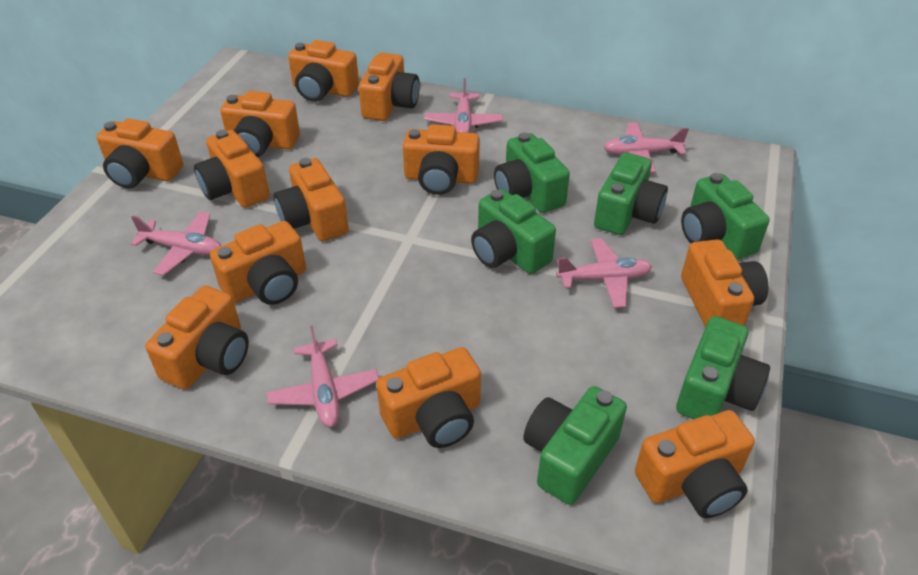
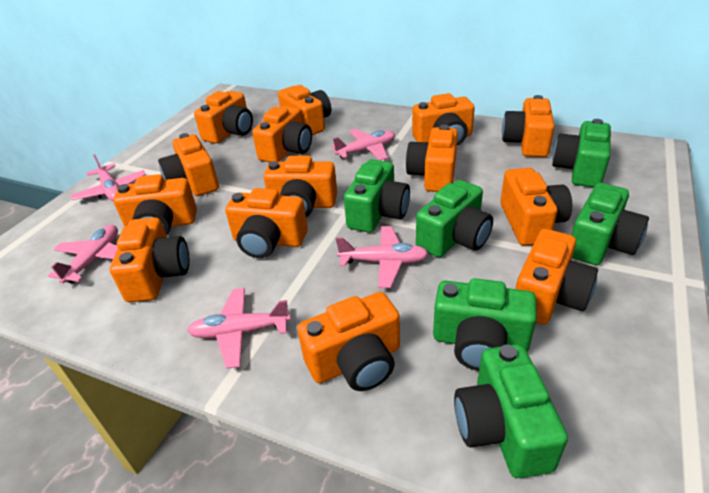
orange camera: [96,118,183,189] [145,286,249,390] [194,130,270,208] [210,221,306,305] [220,91,300,157] [274,158,349,241] [288,40,359,102] [359,53,420,121] [376,347,481,448] [403,124,480,195] [635,410,755,518] [681,240,768,327] = 12 -> [110,217,189,302] [113,174,197,235] [158,133,219,196] [194,91,253,144] [225,188,308,258] [252,106,312,162] [264,156,337,217] [278,85,331,135] [298,292,400,391] [406,125,458,192] [412,93,475,146] [500,168,572,246] [502,95,555,157] [516,229,598,325] = 14

